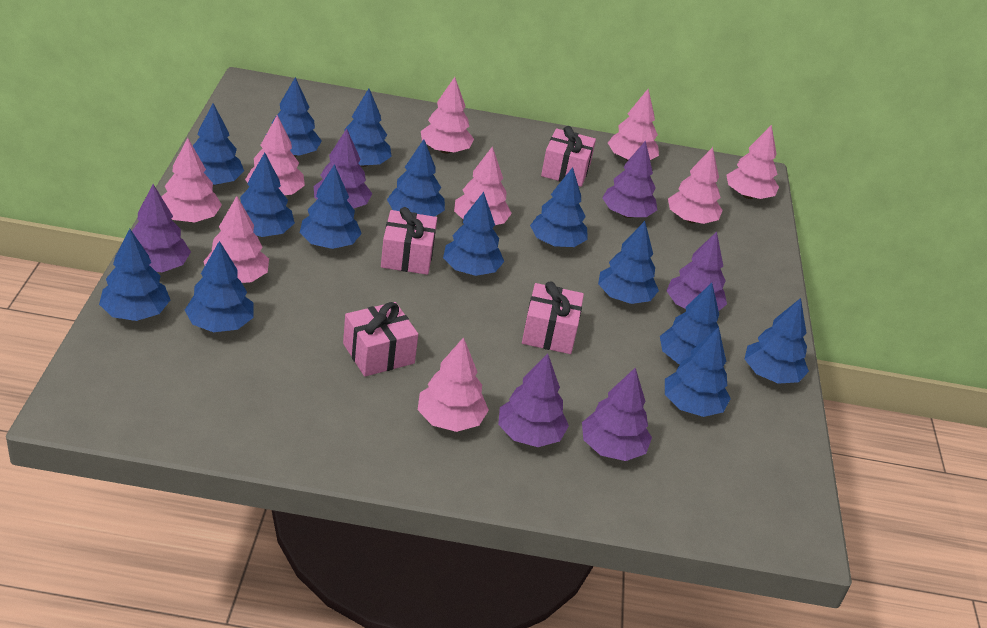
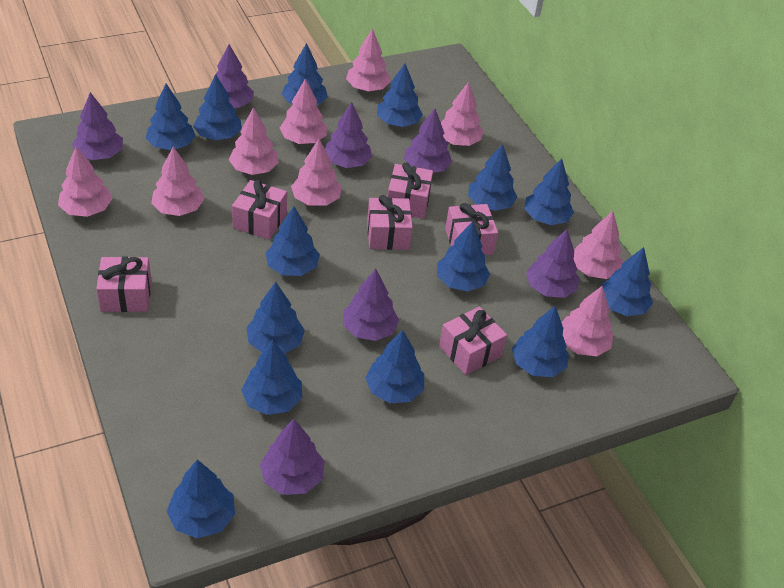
pink gift: [343,302,418,377] [381,207,437,275] [522,281,584,354] [541,126,596,187] = 4 -> [96,256,151,312] [232,180,287,240] [367,195,413,250] [387,162,433,219] [439,307,507,375] [445,203,498,255] = 6
purple tree: [132,184,191,272] [314,128,372,209] [498,353,569,447] [582,367,652,461] [602,141,657,218] [666,232,727,310] = 6 -> [72,92,123,160] [214,44,254,108] [260,419,325,495] [325,102,372,168] [343,269,399,341] [404,108,452,173] [526,229,579,298] = 7

